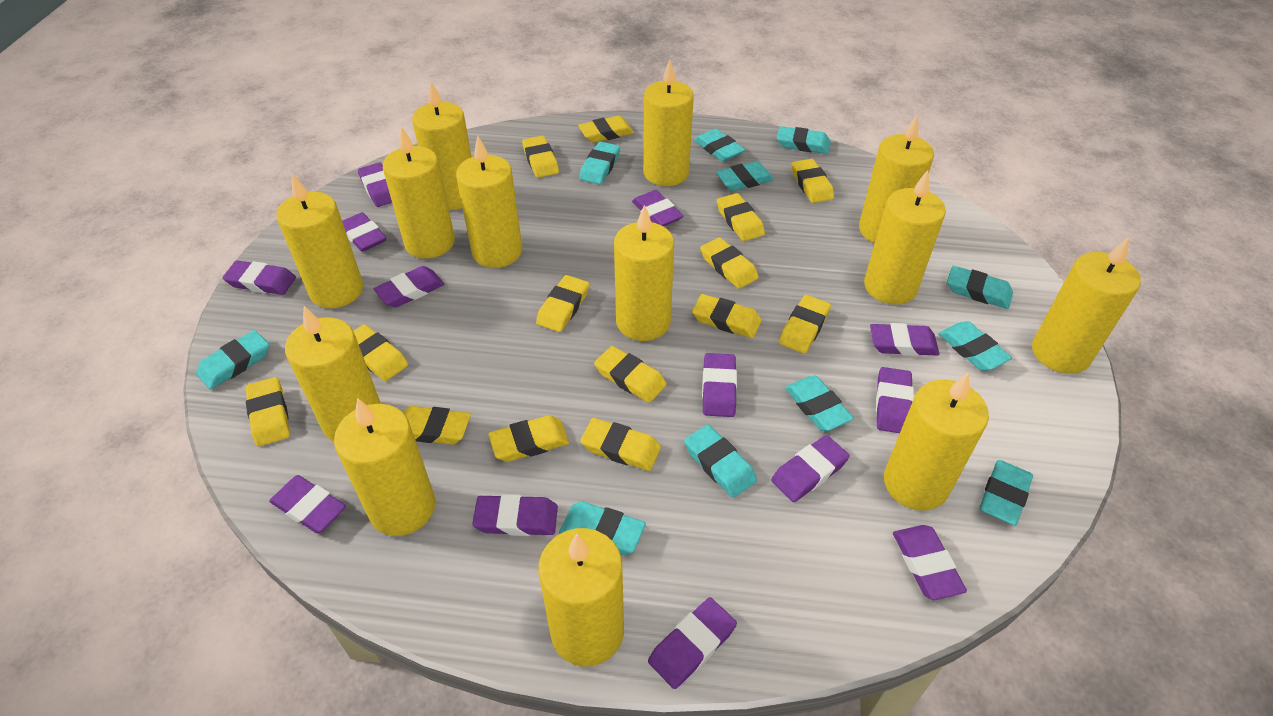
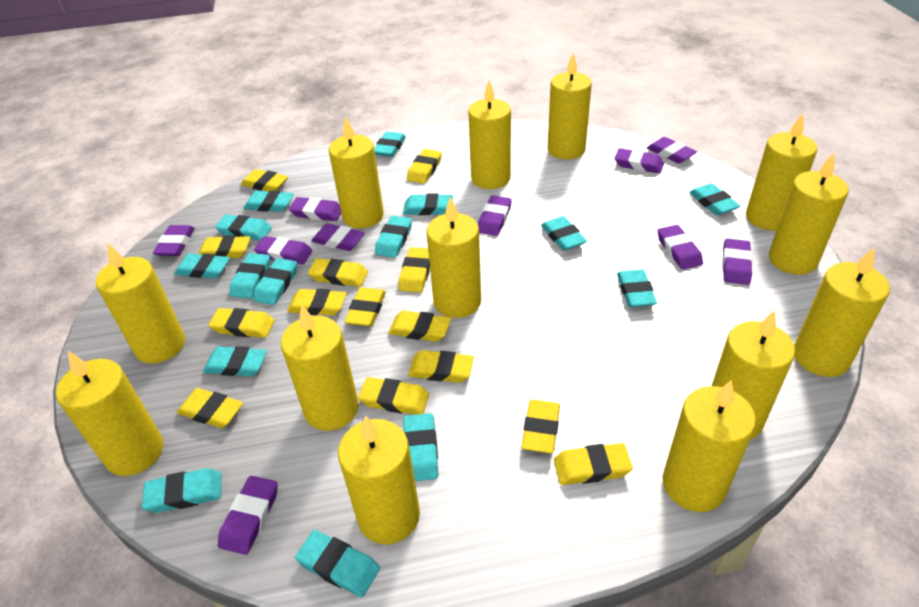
purple eraser: [223,260,296,295] [269,475,346,533] [342,212,386,252] [358,162,392,207] [374,266,445,308] [472,494,558,536] [632,190,683,226] [648,597,737,689] [702,353,737,417] [771,435,850,502] [870,323,940,356] [876,367,914,433] [893,525,967,600] = 13 -> [153,225,195,256] [218,476,278,555] [254,236,312,264] [289,197,341,221] [311,223,365,251] [478,195,512,236] [615,148,664,174] [647,137,697,164] [657,225,703,270] [722,238,753,285] = 10
turquoise eraser: [196,330,269,390] [559,501,646,555] [579,142,620,184] [684,425,757,498] [694,129,745,162] [716,161,774,191] [777,126,831,154] [785,376,854,431] [939,321,1012,371] [947,266,1013,309] [980,460,1033,526] = 11 -> [142,468,221,513] [174,253,230,278] [203,346,267,376] [215,214,272,240] [229,253,270,298] [243,190,294,212] [253,258,297,305] [295,530,380,597] [374,132,406,157] [375,216,412,258] [403,194,453,215] [403,413,438,481] [541,216,587,251] [617,269,657,307] [689,183,740,215] = 15

